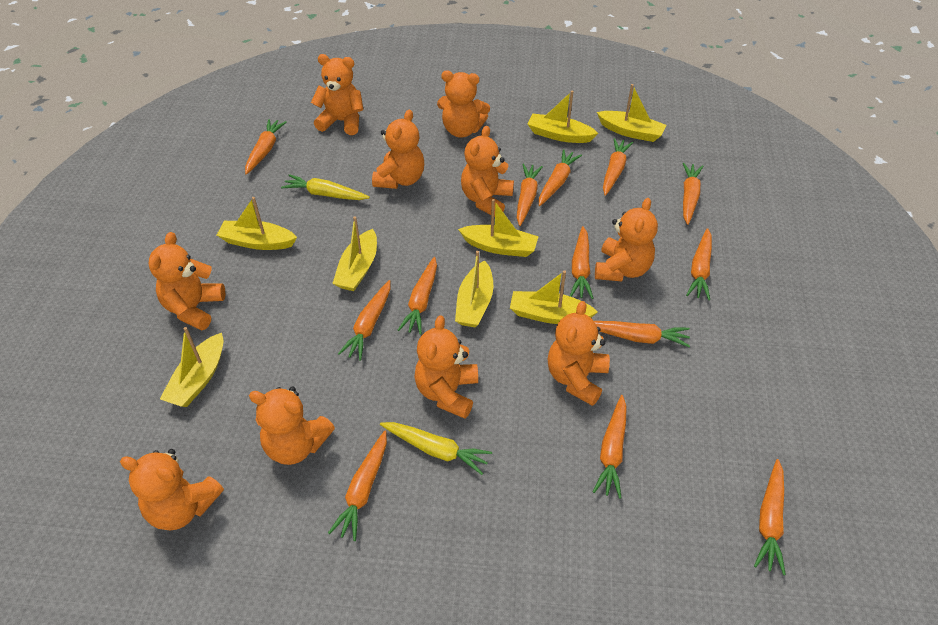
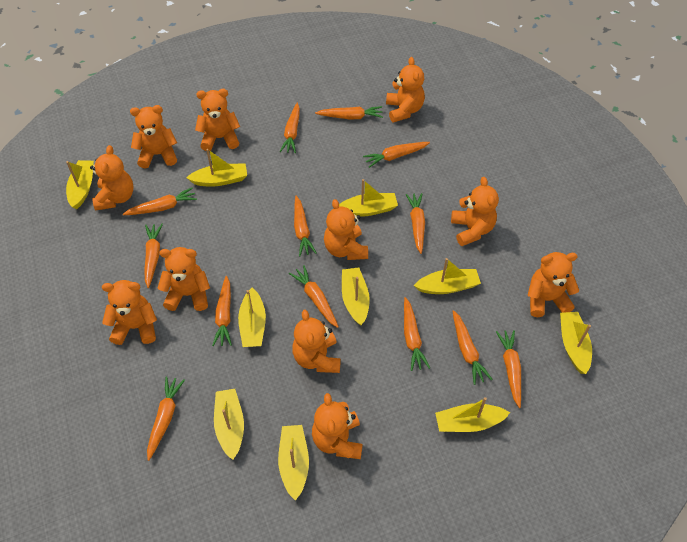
orange teddy bear: [120,449,224,530] [149,232,225,330] [249,387,335,465] [311,54,363,135] [372,110,424,189] [414,315,478,419] [437,71,490,138] [461,126,514,217] [548,301,610,406] [595,198,658,281] = 10 -> [90,145,134,210] [102,280,157,345] [130,105,177,169] [157,247,210,311] [195,89,240,151] [292,310,341,373] [312,393,363,459] [324,199,368,260] [386,57,425,123] [451,177,499,246] [527,252,579,317] = 11
yellow boat: [160,327,223,407] [217,197,297,250] [332,216,377,291] [455,251,494,327] [458,199,539,257] [510,270,598,324] [528,91,598,143] [597,84,667,142] = 8 -> [66,160,94,209] [186,149,247,187] [214,389,244,460] [238,288,266,347] [278,425,309,500] [339,179,398,217] [342,267,370,326] [414,258,481,294] [435,397,510,432] [560,312,592,374] = 10
yellow carrot: [281,174,370,200] [380,422,492,475] = 2 -> none = 0

